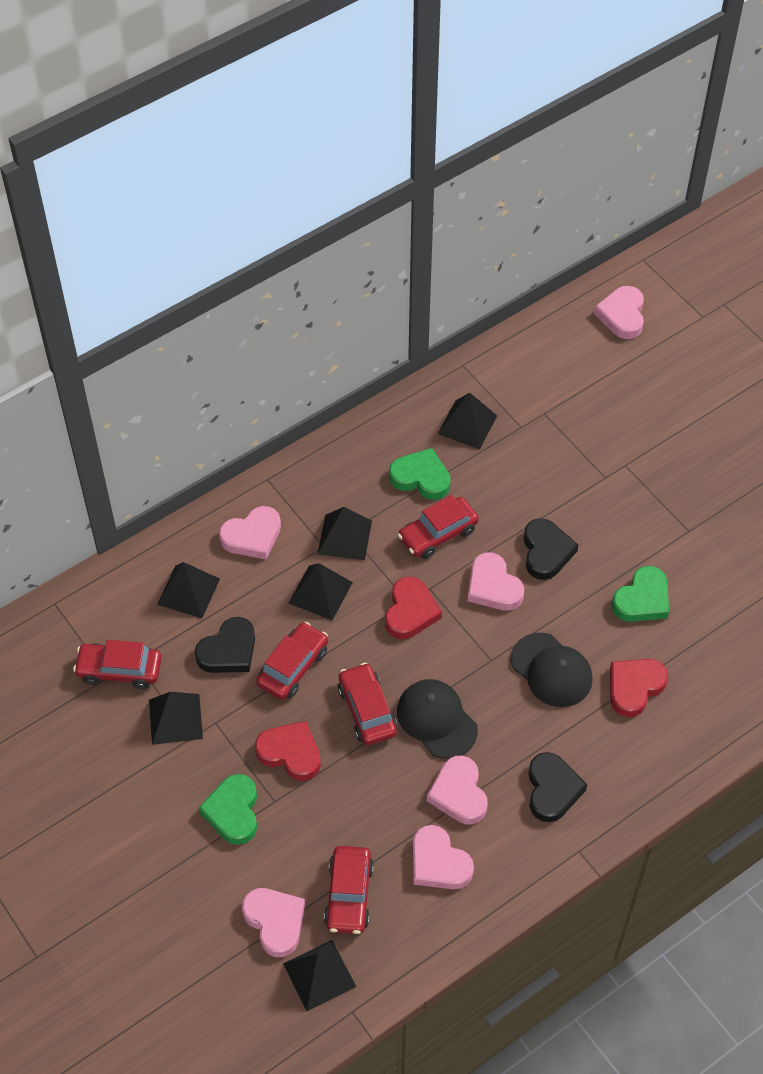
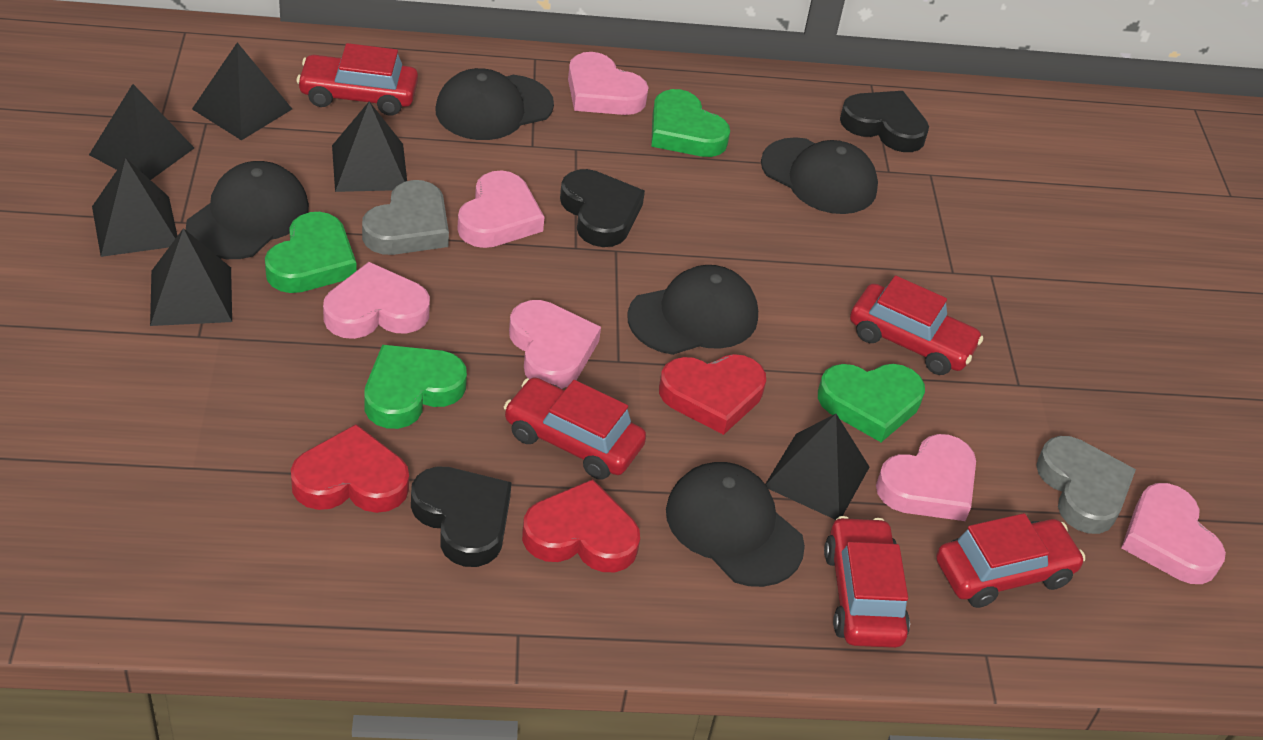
black cap: [397,679,478,759] [511,632,593,707] = 2 -> [186,161,309,259] [435,68,554,140] [627,265,758,355] [666,462,805,587] [761,137,878,214] = 5
green heart: [199,774,257,845] [389,448,451,500] [612,566,669,622] = 3 -> [265,212,357,293] [364,345,467,429] [651,89,730,157] [818,364,925,442] = 4
grey heart: none = 0 -> [362,180,449,255] [1036,436,1136,534] = 2

